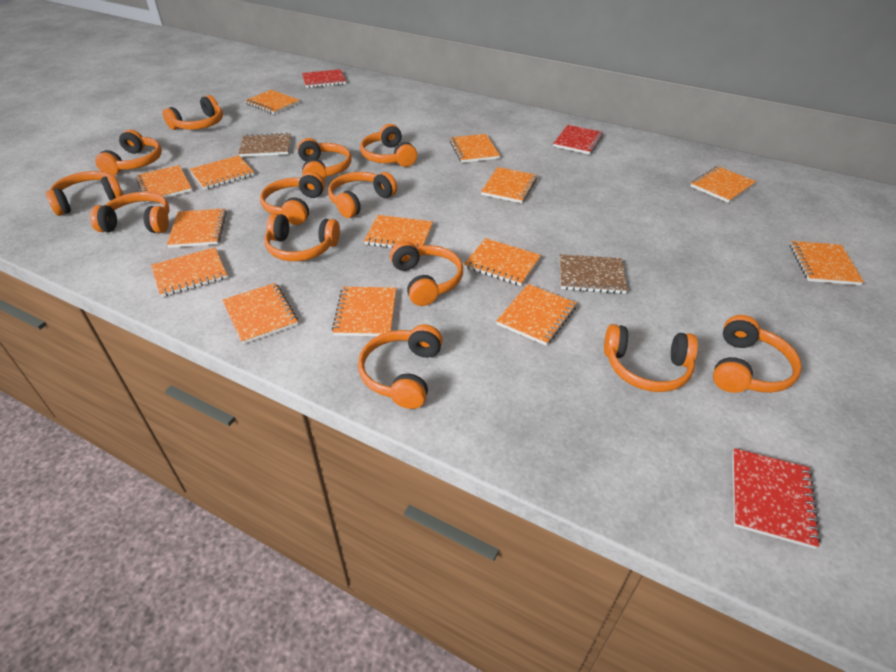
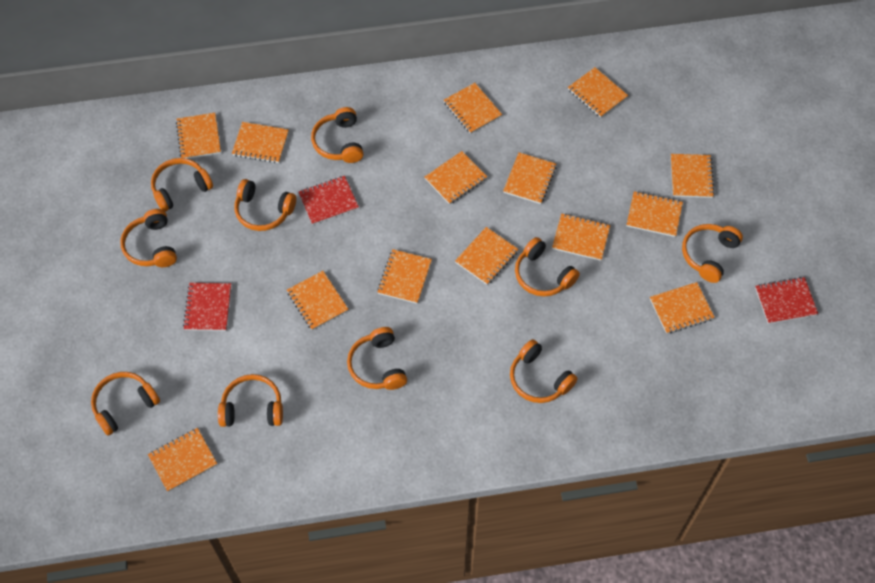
brown notebook: [238,133,291,157] [559,254,627,294] = 2 -> none = 0
orange headphones: [46,171,123,216] [90,192,170,233] [95,130,162,175] [162,95,223,130] [260,172,325,225] [264,213,340,261] [297,138,352,180] [328,172,397,218] [358,324,443,409] [360,124,417,167] [390,241,463,306] [604,324,698,392] [713,315,802,393] = 13 -> [91,372,160,435] [120,209,177,267] [151,158,213,212] [218,374,283,427] [234,179,296,231] [311,107,363,163] [347,327,407,390] [510,339,578,403] [515,237,580,296] [682,224,743,283] = 10

